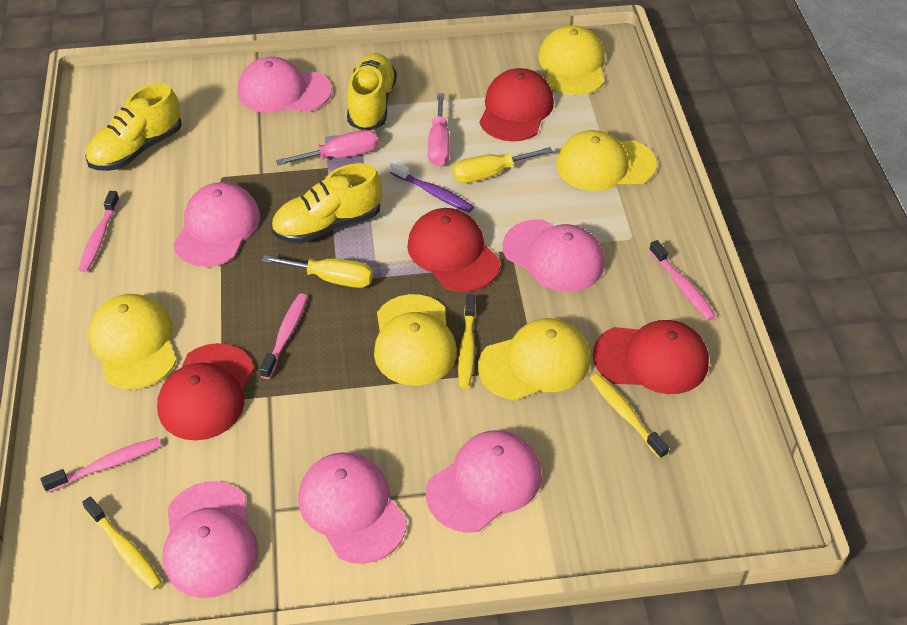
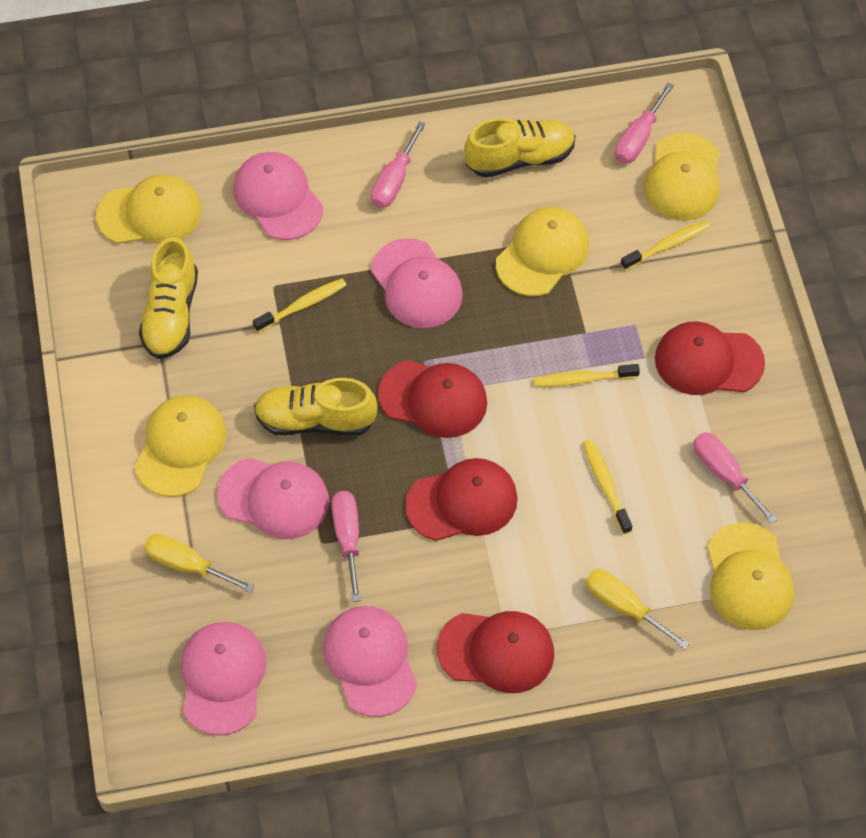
pink cap: [163,481,258,598] [173,182,260,267] [238,57,332,113] [298,452,407,564] [426,430,542,533] [503,219,605,292] = 6 -> [181,622,266,736] [217,458,329,539] [233,152,323,240] [323,606,417,717] [371,238,463,328] = 5
pink screwdriver: [276,130,378,165] [428,94,450,167] = 2 -> [331,491,361,602] [371,121,426,208] [615,83,674,163] [693,432,778,524] = 4
pink toothbrush: [40,437,161,493] [79,191,120,272] [259,293,308,379] [649,240,716,320] = 4 -> none = 0
purple toothbrush: [390,161,474,212] = 1 -> none = 0
yellow toothbrush: [82,497,163,590] [458,294,476,388] [590,374,669,459] = 3 -> [253,278,346,332] [534,364,640,387] [583,439,632,534] [620,220,710,270] = 4

